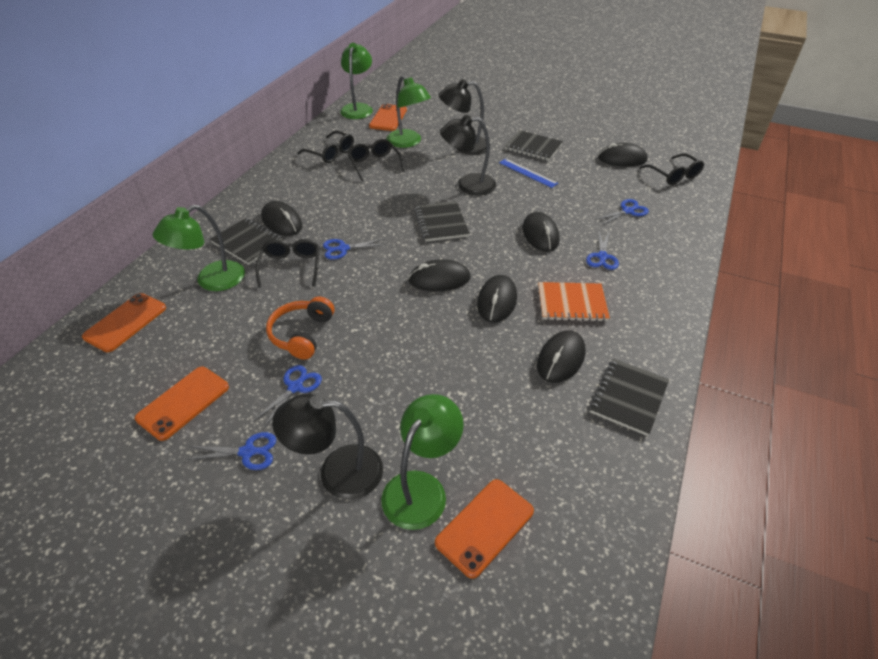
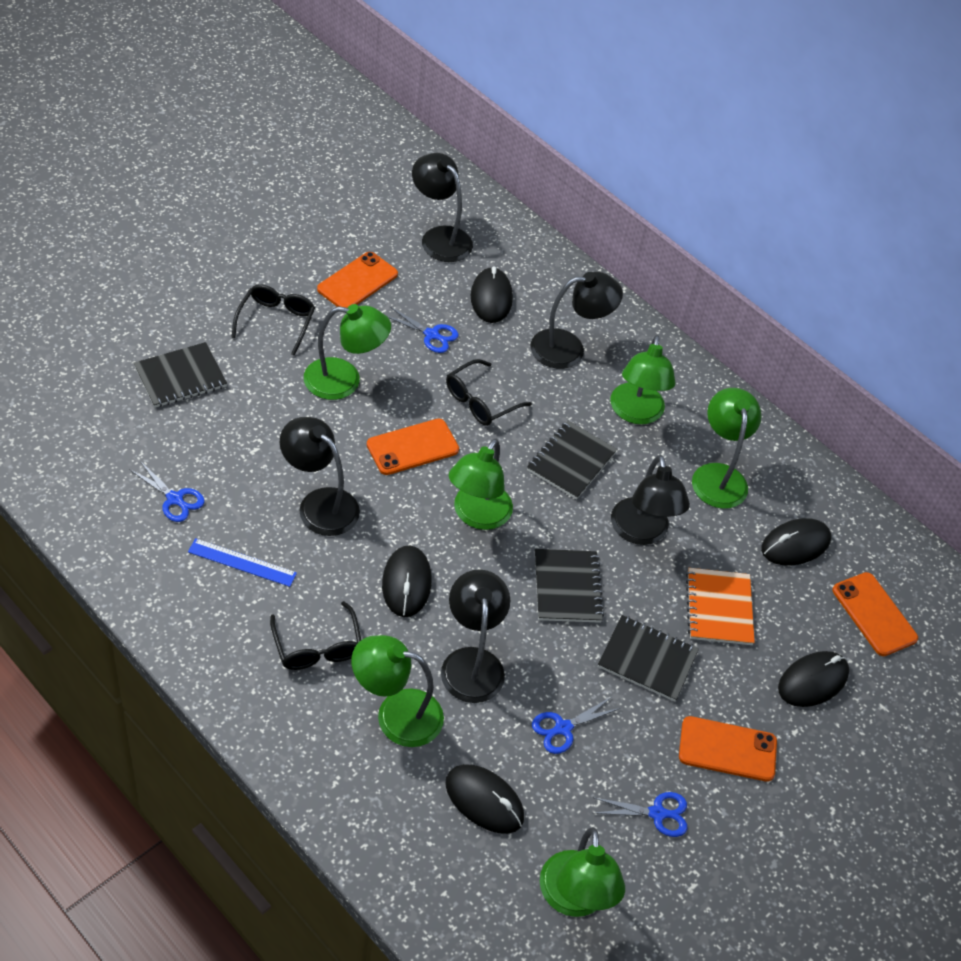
black glasses: [255,239,320,288] [298,131,354,163] [348,139,404,181] [640,153,704,185] = 4 -> [231,284,315,356] [270,601,361,670] [446,359,532,426] = 3
black lamp: [272,394,383,500] [439,79,486,155] [440,115,496,195] = 3 -> [280,417,360,536] [412,153,473,262] [441,569,510,703] [530,272,623,369] [611,455,690,545] = 5
black mouse: [261,201,302,236] [408,259,471,291] [477,275,517,323] [522,212,560,252] [537,330,586,383] [598,143,648,166] = 6 -> [382,545,432,617] [445,764,524,834] [471,266,513,323] [761,518,831,566] [778,651,849,707] = 5
blue scissors: [186,432,276,470] [252,365,322,428] [323,239,387,260] [586,232,619,270] [595,199,649,225] = 5 -> [129,461,204,522] [387,307,459,353] [532,697,621,754] [594,792,687,837] = 4
green lamp: [153,205,245,291] [340,43,373,119] [381,394,464,530] [386,75,431,148] = 4 -> [304,304,391,400] [351,635,444,747] [449,439,513,530] [540,827,625,917] [610,335,675,425] [692,388,761,509] = 6
orange headphones: [266,297,334,360] = 1 -> none = 0

